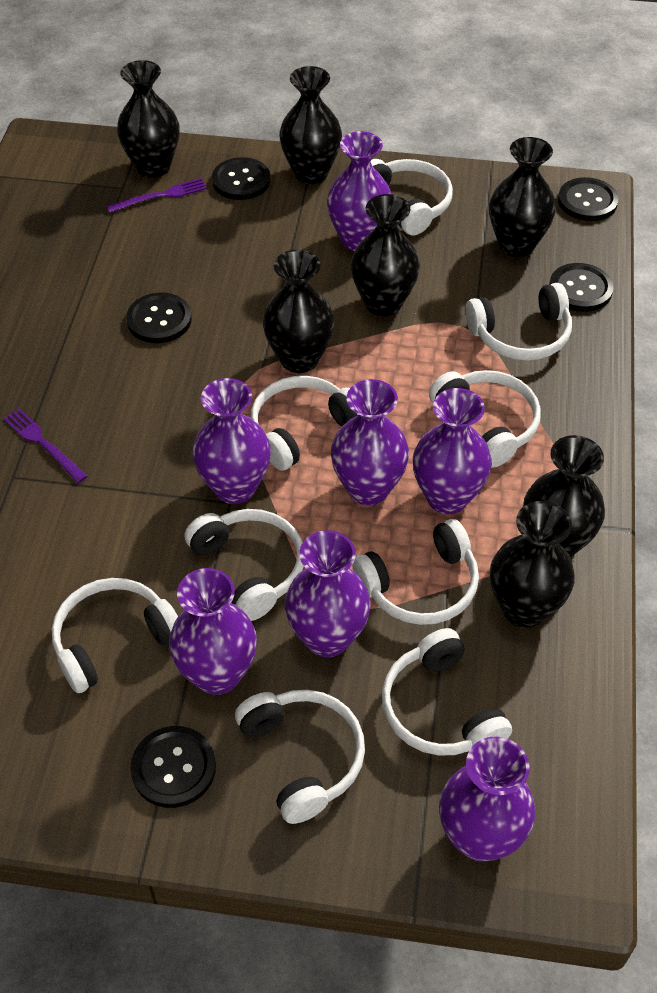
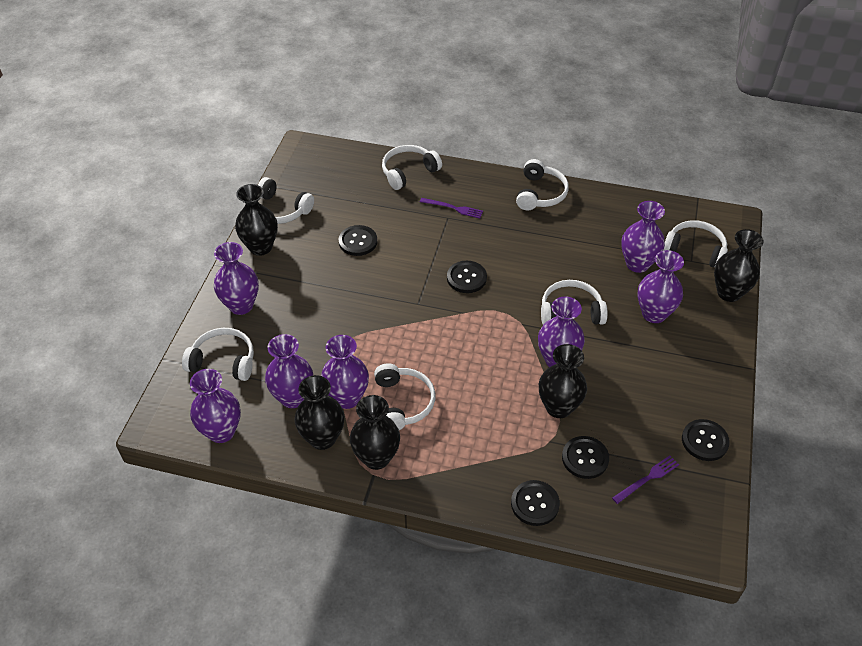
black vase: [117,60,180,178] [263,250,335,373] [279,66,342,184] [351,194,420,316] [489,137,556,257] [490,501,575,628] [523,435,605,558] = 7 -> [235,184,278,256] [294,375,344,450] [350,395,400,470] [539,344,587,418] [714,229,764,302] = 5
white headphones: [52,578,178,693] [185,509,304,621] [235,690,365,824] [251,376,359,471] [352,519,479,625] [371,159,453,235] [382,628,512,756] [429,370,541,468] [465,283,572,361] = 9 -> [182,328,254,381] [258,177,314,224] [374,364,435,430] [382,145,442,190] [516,159,569,210] [541,280,608,325] [663,220,728,267] = 7

